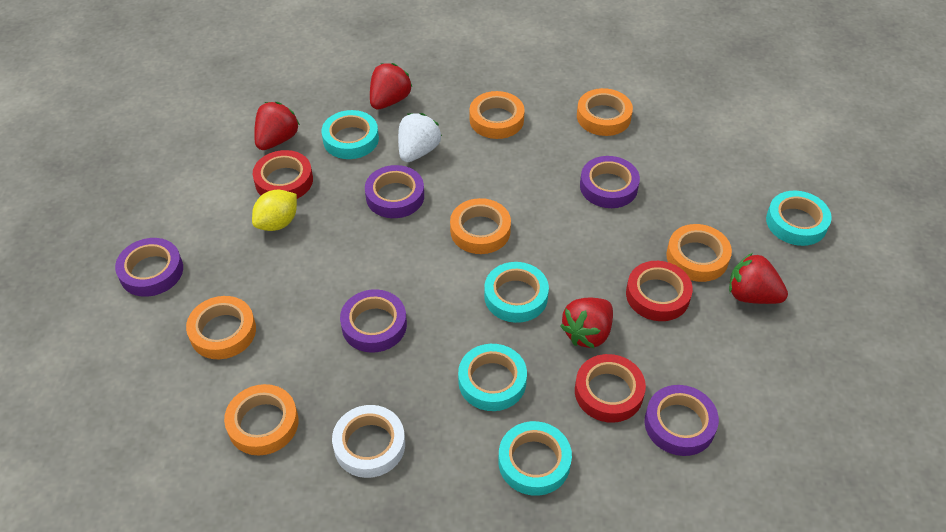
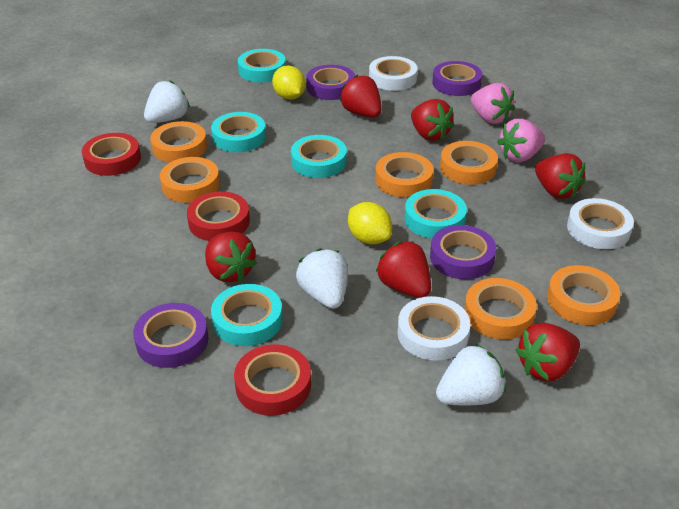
pink strawberry: none = 0 -> [471,83,515,124] [497,119,545,162] = 2
purple tape: [115,238,183,297] [340,289,407,353] [365,165,424,218] [580,156,640,208] [645,385,719,456] = 5 -> [133,303,208,368] [306,65,355,100] [430,225,496,279] [432,61,482,96] = 4
red strawberry: [254,102,300,150] [370,63,412,110] [560,298,613,349] [729,253,788,304] = 4 -> [205,232,257,282] [340,75,381,117] [376,241,431,298] [411,99,454,141] [516,323,580,381] [535,153,585,199] = 6
white strawberry: [398,113,442,162] = 1 -> [144,80,190,123] [296,248,348,309] [436,344,506,405] = 3
white tape: [332,405,405,478] = 1 -> [369,56,418,91] [398,296,470,361] [567,198,634,249] = 3
yellow lemon: [252,190,297,231] = 1 -> [272,66,306,100] [348,202,392,244] = 2

